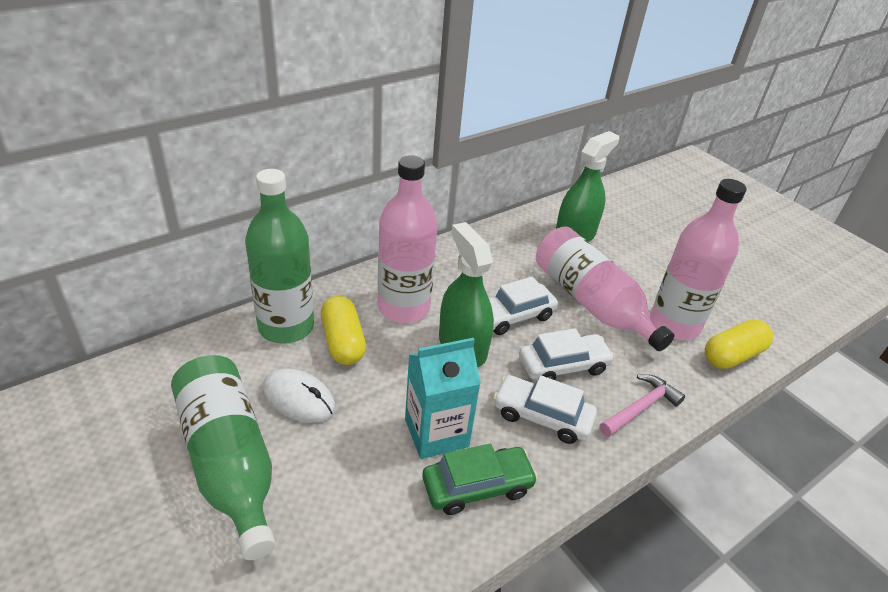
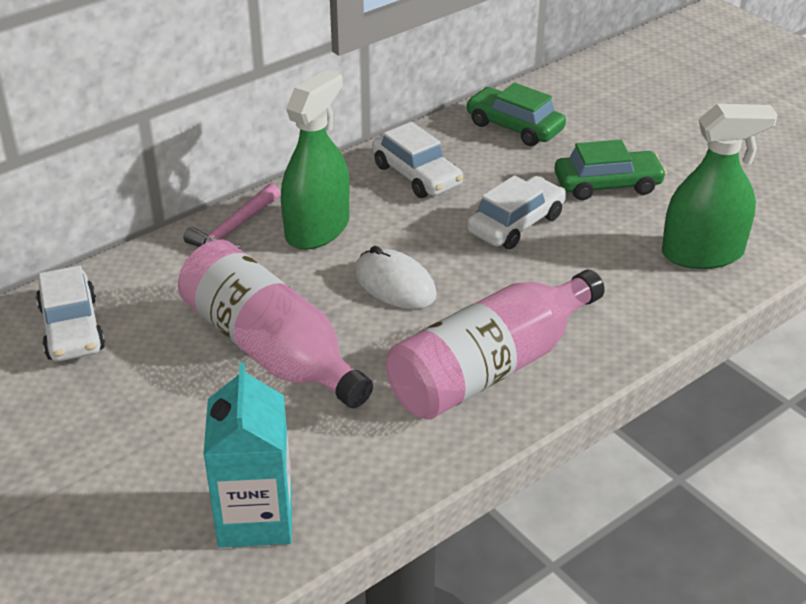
green bottle: [171,355,276,560] [245,169,314,344] = 2 -> none = 0
green car: [422,444,538,515] = 1 -> [466,83,566,146] [554,140,667,200] = 2
pink bottle: [378,155,438,323] [536,226,674,351] [650,179,747,340] = 3 -> [178,240,373,408] [386,270,605,419] = 2
yellow capsule: [321,296,366,365] [705,319,773,369] = 2 -> none = 0

